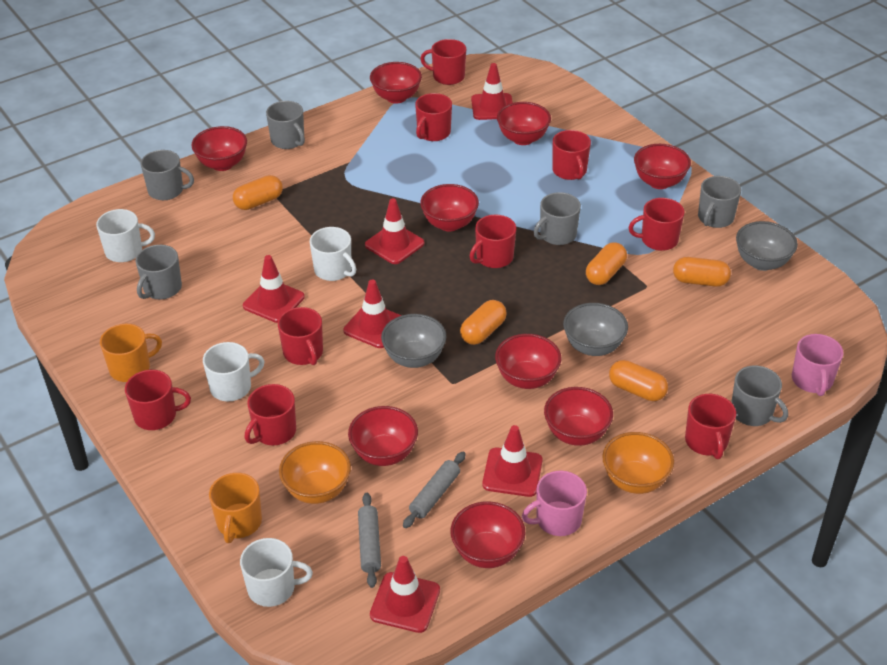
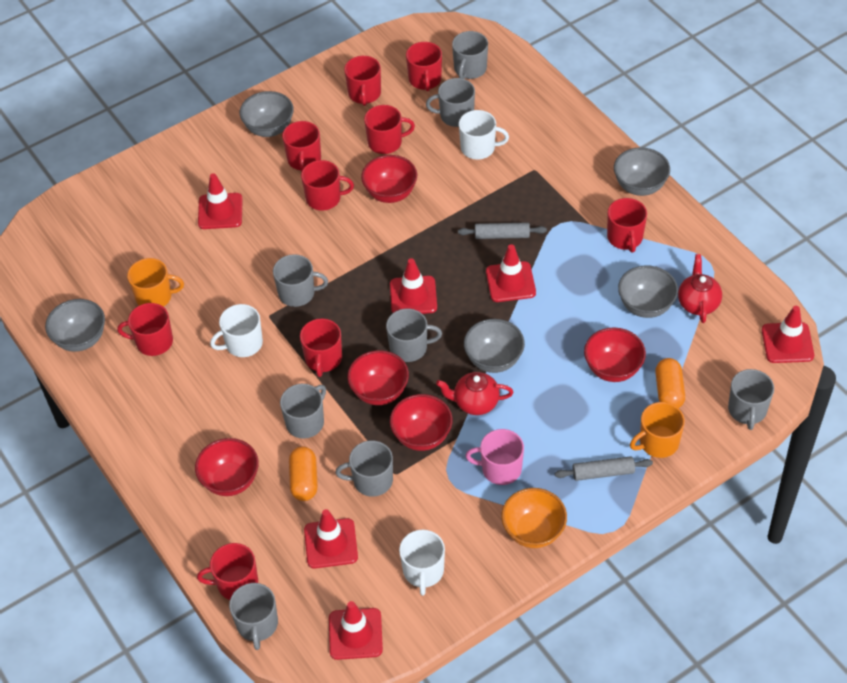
grey bowl: [381,314,447,368] [563,303,628,356] [736,221,798,271] = 3 -> [45,299,105,352] [240,91,294,137] [464,319,525,373] [614,147,670,196] [618,265,678,318] = 5
grey mug: [135,245,182,300] [141,150,194,200] [266,101,305,149] [534,192,581,245] [698,176,741,228] [731,366,788,426] = 6 -> [229,583,278,650] [273,254,328,307] [280,384,326,438] [335,441,393,497] [386,309,442,362] [426,78,475,127] [452,31,488,79] [728,369,774,430] = 8
orange bowl: [279,441,351,504] [602,432,674,494] = 2 -> [501,488,567,548] = 1
orange capsule: [233,175,283,210] [460,300,507,345] [586,242,627,285] [609,360,668,401] [673,257,731,287] = 5 -> [289,446,318,501] [655,358,685,408] = 2
pink mug: [522,471,587,536] [792,334,844,396] = 2 -> [466,429,524,485] = 1
red bowl: [191,126,247,171] [348,406,418,466] [370,62,422,104] [420,184,479,232] [450,501,526,568] [495,334,561,389] [497,102,551,145] [544,387,613,446] [634,144,691,189] = 9 -> [195,438,259,496] [347,350,409,405] [361,155,417,203] [390,394,453,451] [584,327,646,382] = 5
red teapot: none = 0 -> [436,372,513,415] [678,254,722,323] = 2
white mug: [96,209,155,262] [203,342,265,401] [240,538,313,607] [310,227,356,281] = 4 -> [210,304,263,357] [399,530,445,596] [459,110,509,160] = 3

